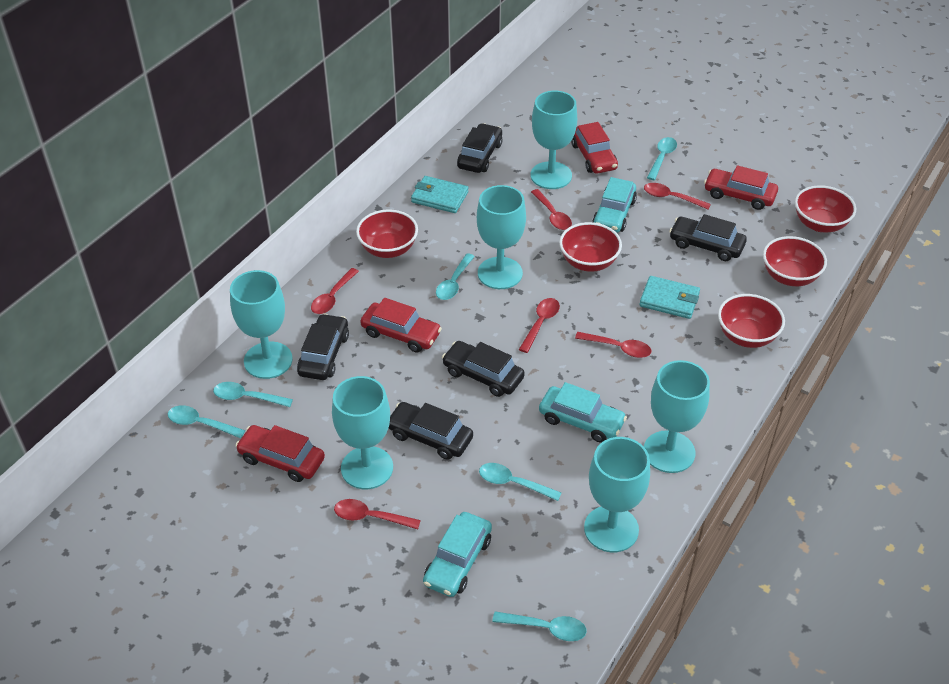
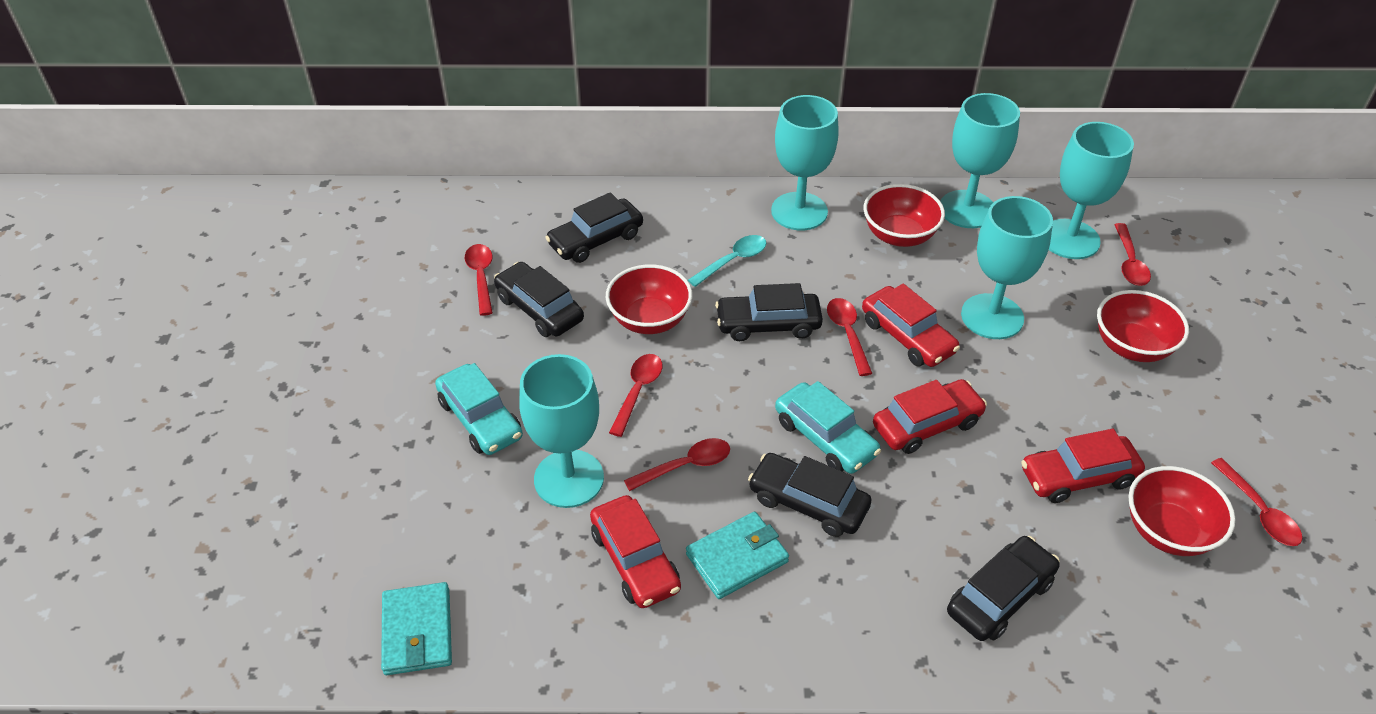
red bowl: [356,209,418,258] [559,222,622,272] [718,294,785,348] [763,236,827,286] [795,185,856,232] = 5 -> [606,264,693,334] [863,184,945,247] [1097,290,1189,362] [1128,466,1235,556] = 4
turquoise car: [423,512,492,597] [539,382,627,443] [592,177,637,233] = 3 -> [435,363,523,455] [775,381,881,474] = 2
turquoise goblet: [230,270,293,379] [332,376,393,489] [477,185,526,289] [531,91,577,189] [584,437,650,552] [644,360,710,473] = 6 -> [519,354,604,508] [771,95,839,230] [940,93,1020,228] [961,196,1053,339] [1049,122,1134,259] = 5
turquoise spoon: [168,405,245,438] [213,382,293,407] [436,253,475,300] [479,463,561,501] [492,611,587,641] [647,137,677,180] = 6 -> [688,235,766,287] = 1

